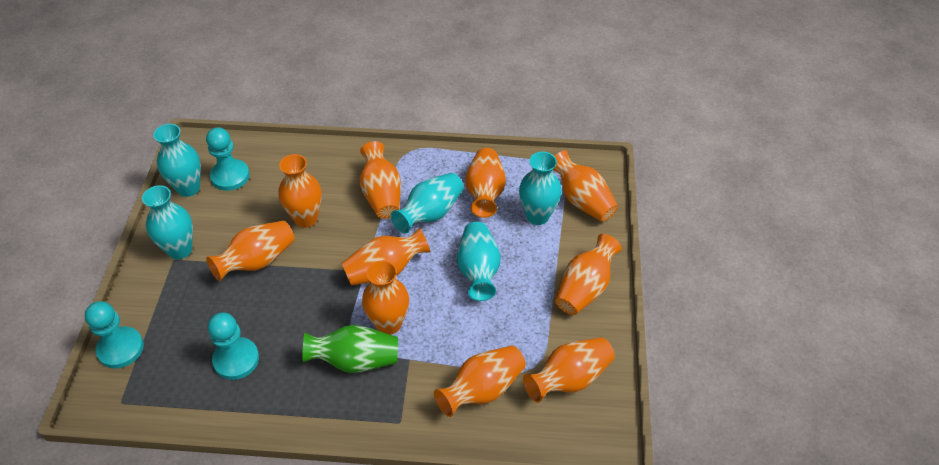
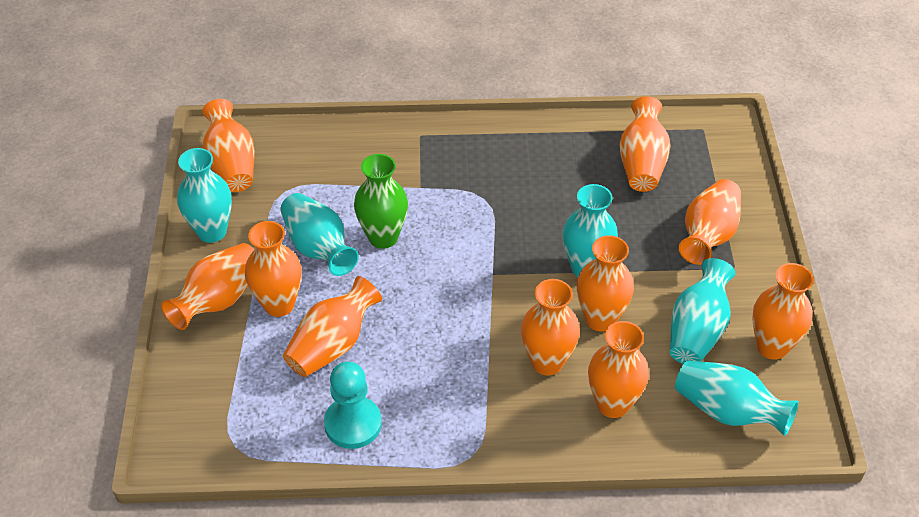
turquoise pawn: [85,301,144,368] [206,127,250,191] [208,312,259,380] = 3 -> [324,362,382,449] = 1

